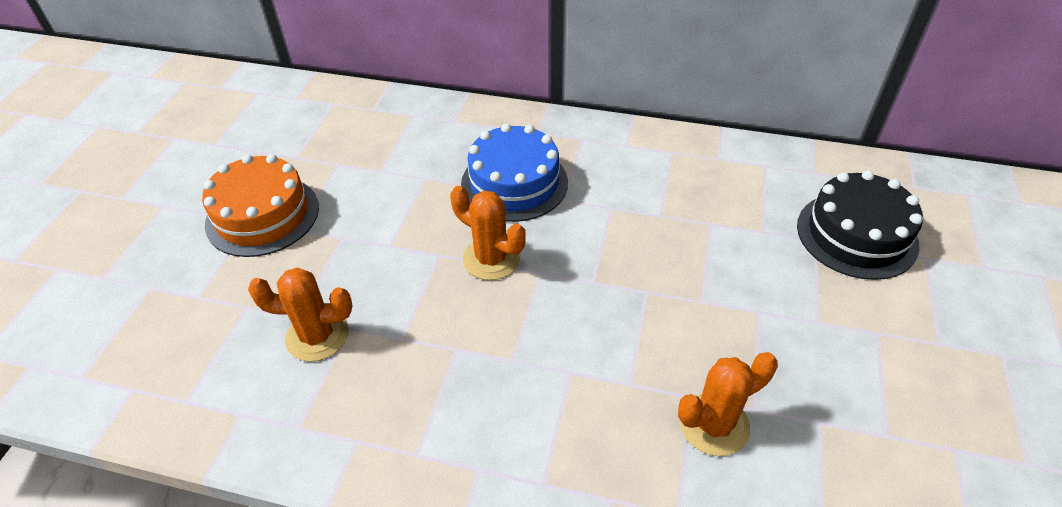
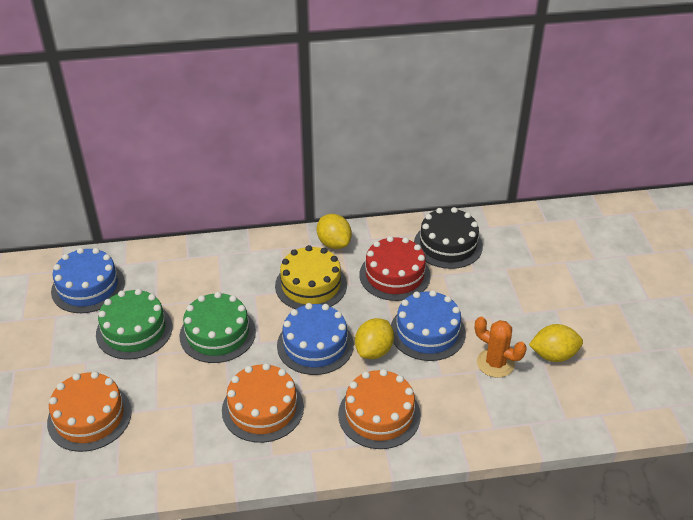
blue cake: [461,123,568,222] = 1 -> [51,248,125,313] [277,303,354,375] [391,290,466,361] = 3
green cake: none = 0 -> [96,289,172,360] [179,292,256,363] = 2
orange cactus: [248,268,353,362] [450,186,526,280] [678,352,778,456] = 3 -> [475,317,527,378] = 1
orange cake: [202,154,319,257] = 1 -> [47,371,132,452] [222,363,304,443] [338,369,421,449] = 3
red cake: none = 0 -> [359,236,431,301] = 1
yellow cake: none = 0 -> [275,245,347,309] = 1
yellow lemon: none = 0 -> [317,214,352,249] [355,318,394,359] [529,324,583,362] = 3

